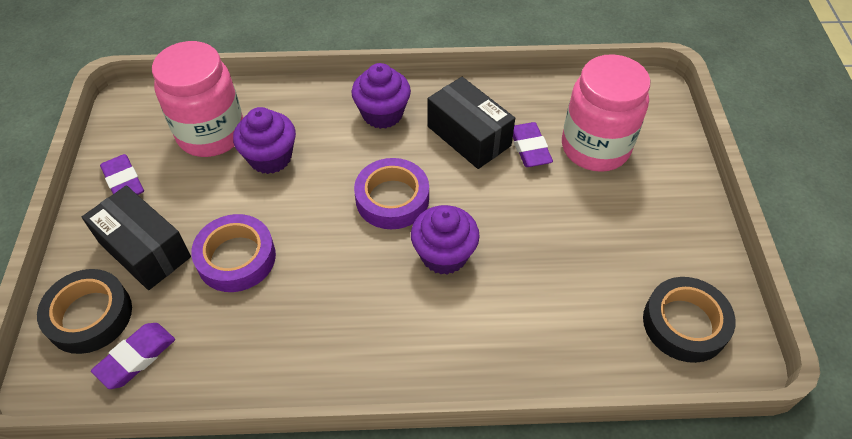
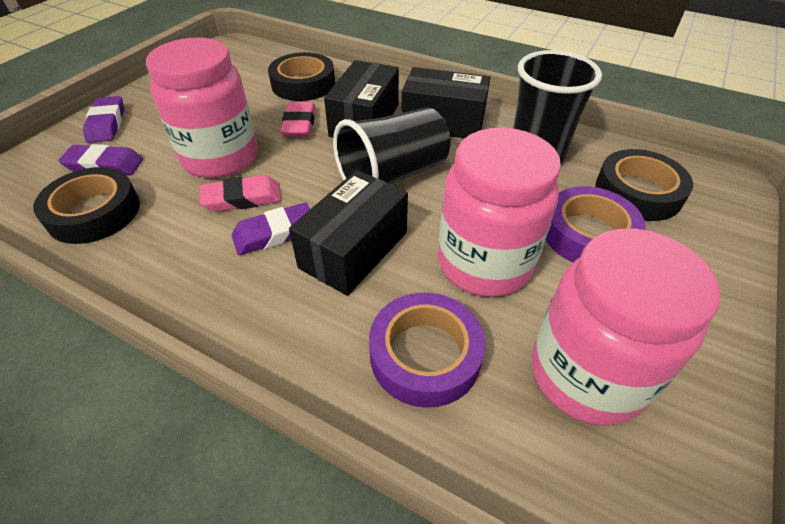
black box: [82,185,191,290] [428,77,515,169] = 2 -> [289,170,408,296] [324,60,399,138] [401,67,490,138] = 3
black cup: none = 0 -> [333,108,451,185] [513,50,602,165] = 2
black tape: [37,269,132,354] [643,277,736,363] = 2 -> [33,167,140,244] [268,52,335,101] [595,149,693,221] = 3
pink eraser: none = 0 -> [200,175,281,212] [281,102,315,137] = 2
pink jar: [152,41,243,157] [562,54,650,172] = 2 -> [146,38,258,178] [438,128,561,297] [532,229,721,426] = 3
purple cupcake: [233,107,296,174] [352,63,411,129] [411,205,480,274] = 3 -> none = 0

